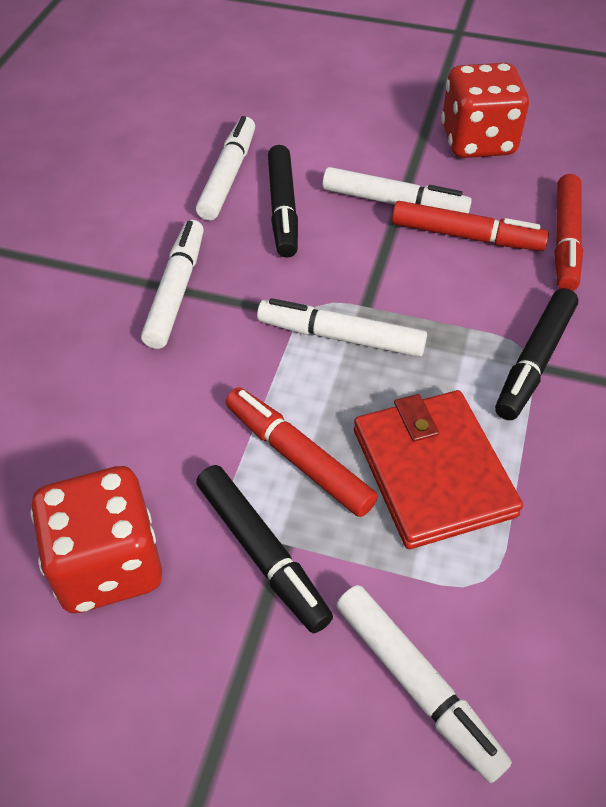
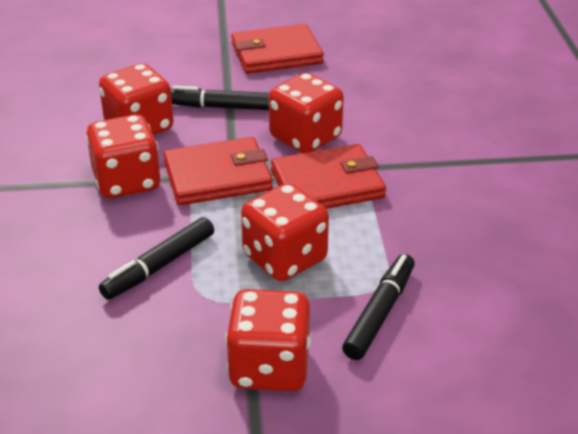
red dice: [30,466,162,613] [441,63,529,158] = 2 -> [86,114,161,199] [99,63,174,135] [225,289,311,391] [241,183,329,281] [269,73,344,153] = 5
red marker: [226,387,378,517] [392,201,549,251] [555,174,583,291] = 3 -> none = 0
red wallet: [354,390,523,549] = 1 -> [163,137,273,205] [231,24,324,74] [271,144,386,209] = 3
white marker: [141,220,204,349] [196,116,255,220] [257,298,427,357] [322,167,472,214] [336,585,512,783] = 5 -> none = 0

